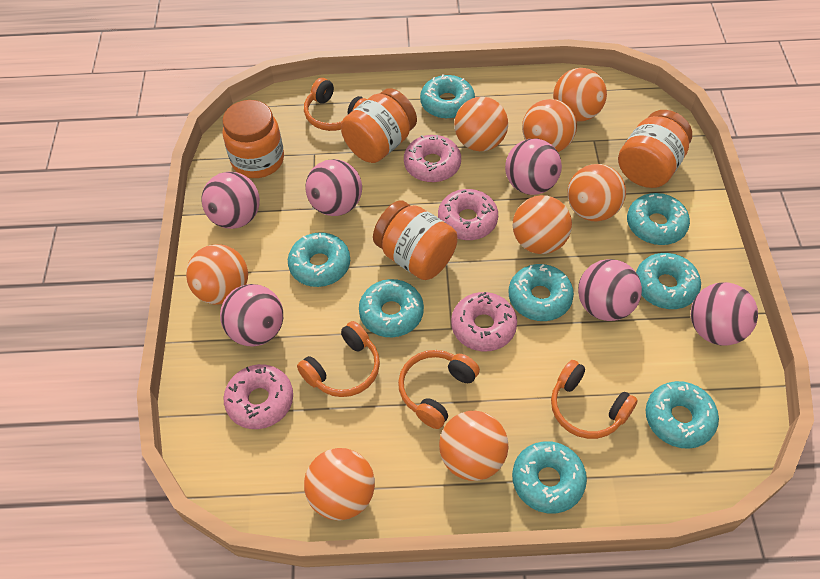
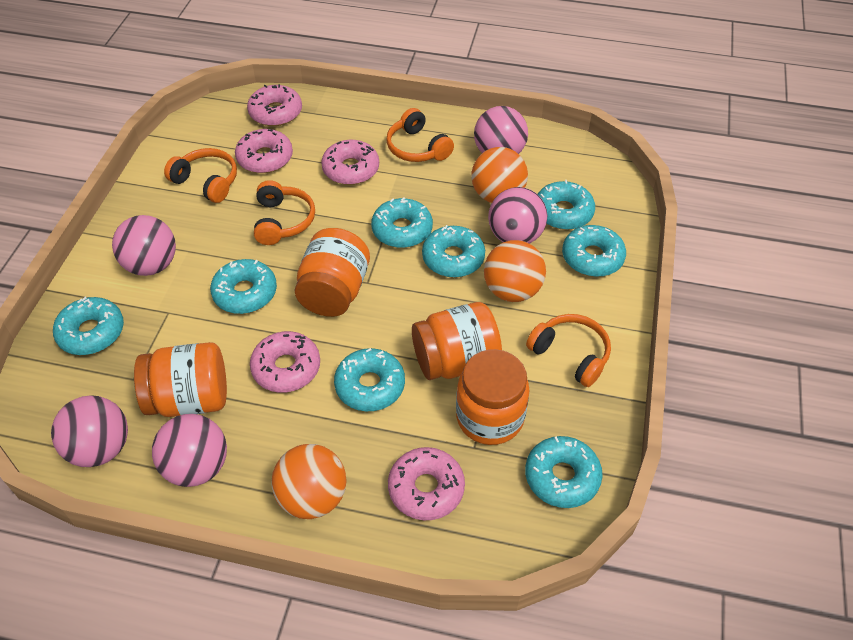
orange ball: [186,244,248,305] [304,448,375,521] [439,411,508,481] [454,97,508,151] [513,195,572,254] [522,99,577,152] [553,68,607,121] [567,164,626,221] = 8 -> [271,444,346,519] [471,147,528,203] [484,240,546,302] = 3
pink ball: [201,172,260,229] [220,284,283,346] [305,159,362,216] [505,139,562,195] [578,259,642,321] [691,282,758,346] = 6 -> [51,395,128,467] [112,215,176,276] [152,414,227,487] [474,106,528,154] [488,187,547,244] = 5
pink donut: [224,364,293,429] [404,135,461,182] [438,189,498,240] [451,292,517,351] = 4 -> [235,129,293,173] [247,84,302,126] [250,331,320,393] [321,140,379,185] [388,447,465,520] = 5

